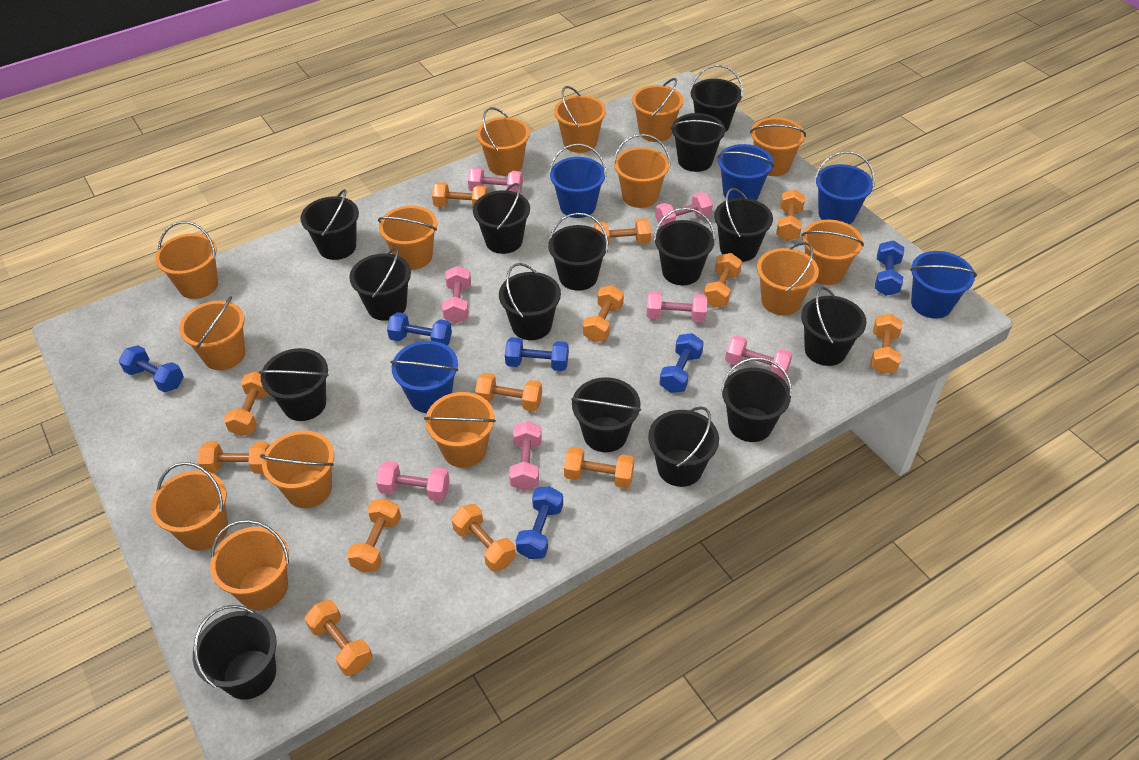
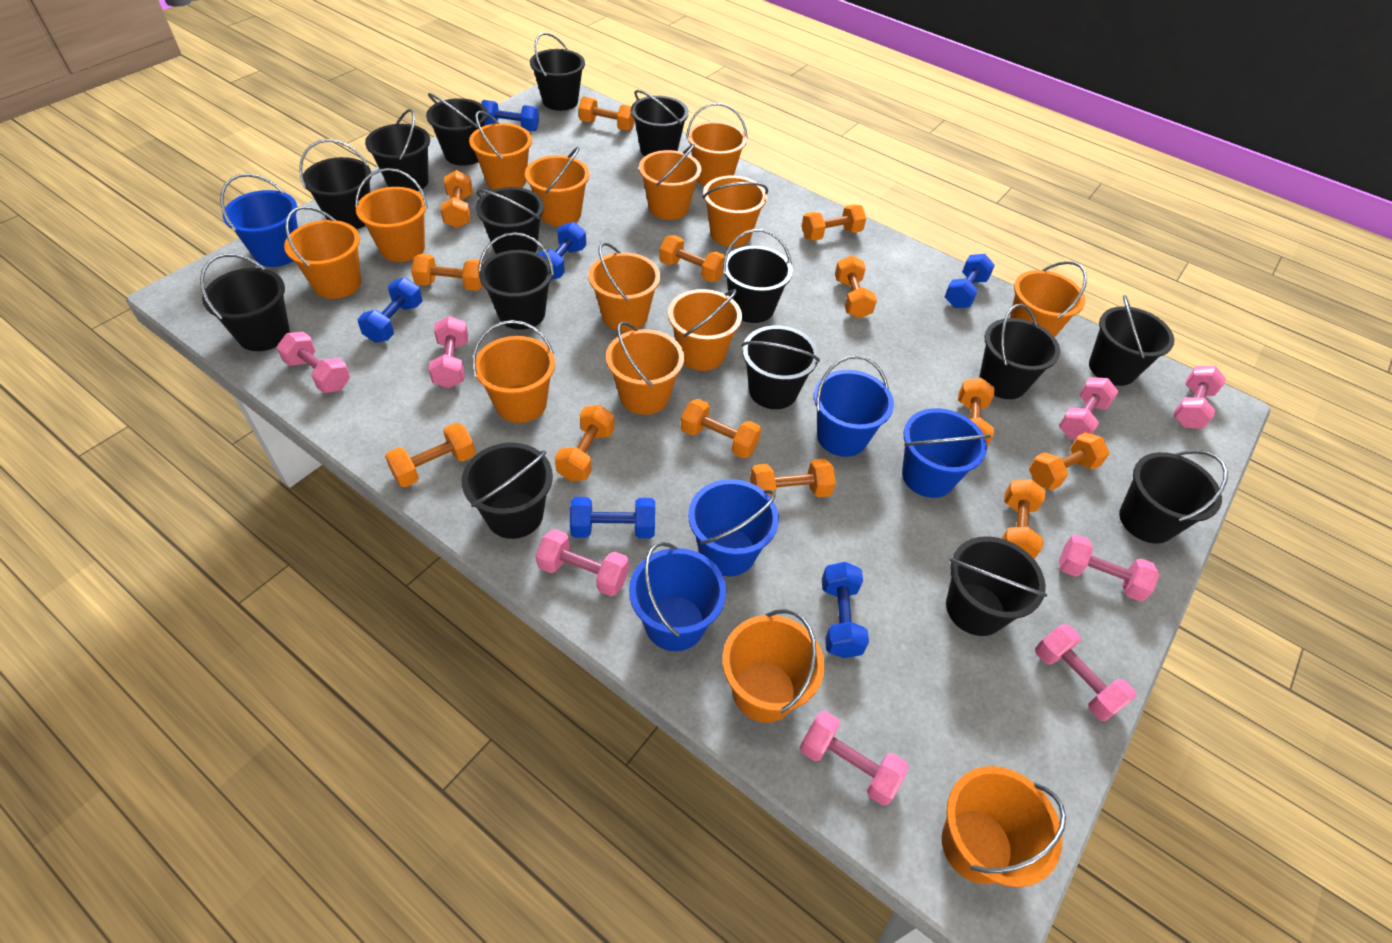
pink dumbbell: [376,461,450,502] [442,266,471,323] [468,167,523,193] [509,421,542,491] [647,291,707,323] [655,192,713,227] [725,335,792,379] = 7 -> [276,332,350,393] [429,316,468,388] [536,529,629,596] [800,711,909,805] [1035,624,1136,722] [1059,377,1119,440] [1059,534,1160,601] [1173,366,1226,429] = 8

